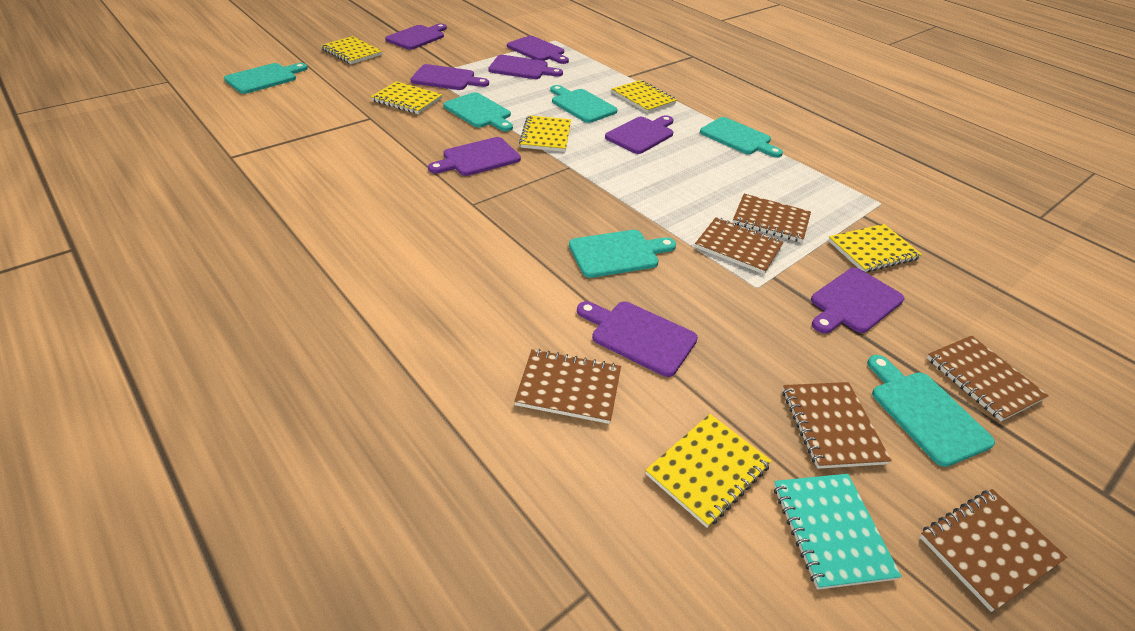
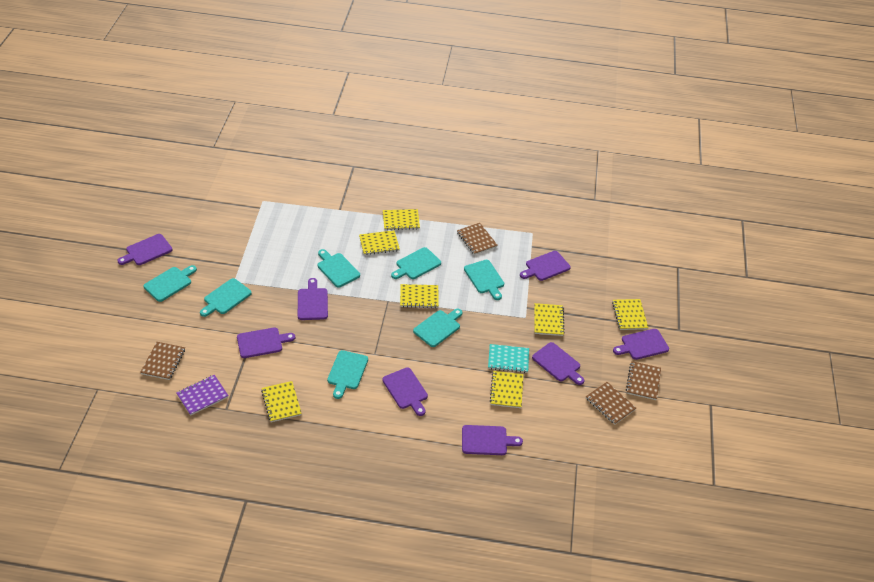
brown notebook: [514,349,621,424] [695,217,783,274] [733,194,811,243] [782,382,892,469] [920,489,1067,612] [927,336,1049,421] = 6 -> [140,342,185,380] [457,223,498,255] [586,382,636,425] [626,361,661,400] = 4
purple notebook: none = 0 -> [176,375,229,416] = 1
turquoise cutting board: [224,63,308,94] [443,92,513,131] [550,85,618,123] [569,230,676,278] [700,117,783,158] [867,355,995,467] = 6 -> [143,265,197,302] [200,278,252,317] [317,249,360,288] [327,350,368,399] [391,247,441,279] [413,309,463,347] [464,260,504,300] = 7
yellow notebook: [321,36,382,64] [371,81,442,114] [519,115,571,152] [612,80,677,113] [646,414,772,528] [828,224,922,272] = 6 -> [261,381,302,422] [359,230,400,255] [383,209,420,230] [400,284,439,308] [490,371,523,408] [534,303,565,336] [612,299,648,330] = 7

